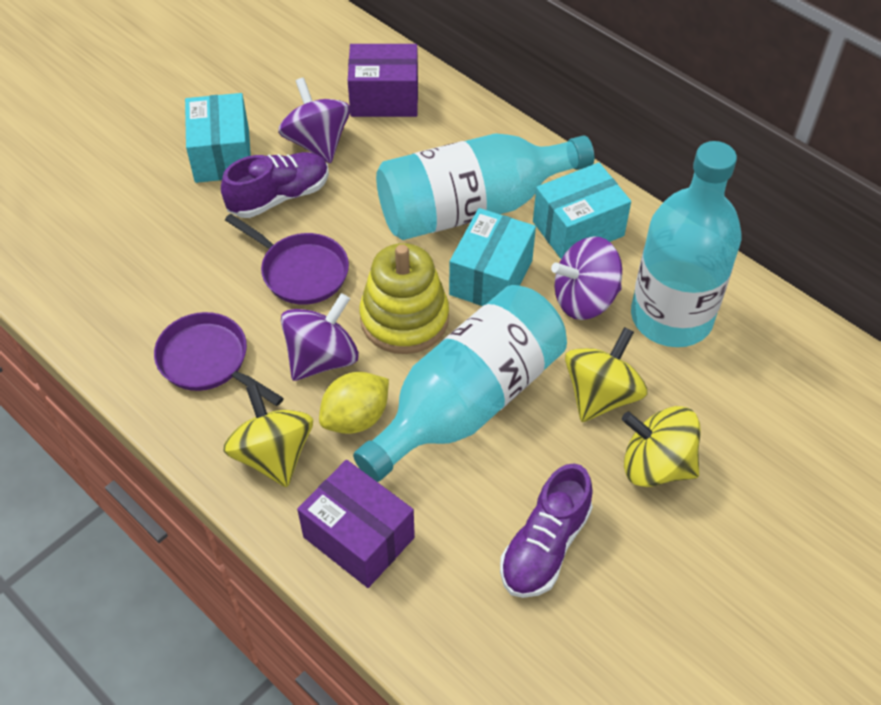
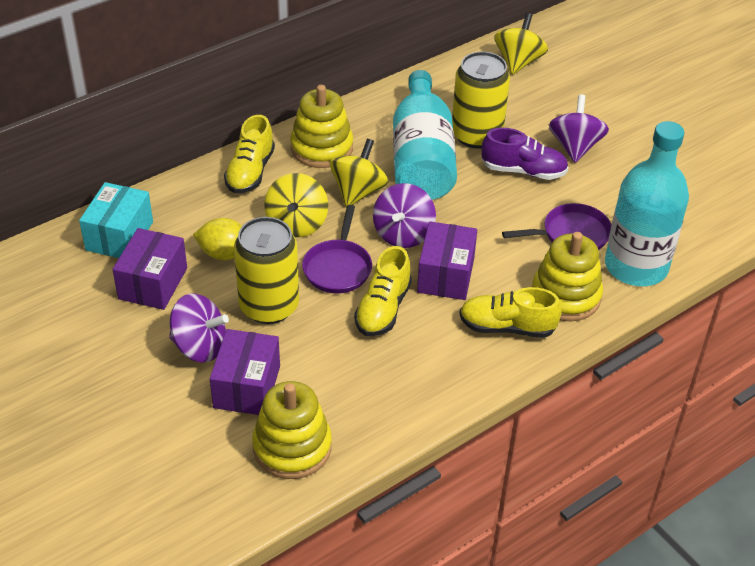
purple box: [297,460,415,588] [348,44,418,117] = 2 -> [112,228,187,310] [210,329,280,415] [417,221,477,300] = 3
purple shoe: [221,152,329,218] [500,464,593,598] = 2 -> [482,128,569,180] = 1
turquoise bottle: [353,285,567,482] [376,133,594,240] [631,141,742,347] = 3 -> [393,70,457,200] [605,121,689,286] = 2
turquoise box: [185,93,251,183] [449,208,536,306] [533,163,631,259] = 3 -> [79,182,153,258] = 1
yellow can: none = 0 -> [234,217,299,324] [452,52,510,149] = 2
yellow shoe: none = 0 -> [224,115,275,193] [354,246,412,336] [459,287,562,338] = 3
yellow stacking toy: [359,243,449,354] = 1 -> [252,381,332,479] [290,85,353,168] [532,232,603,321] = 3

